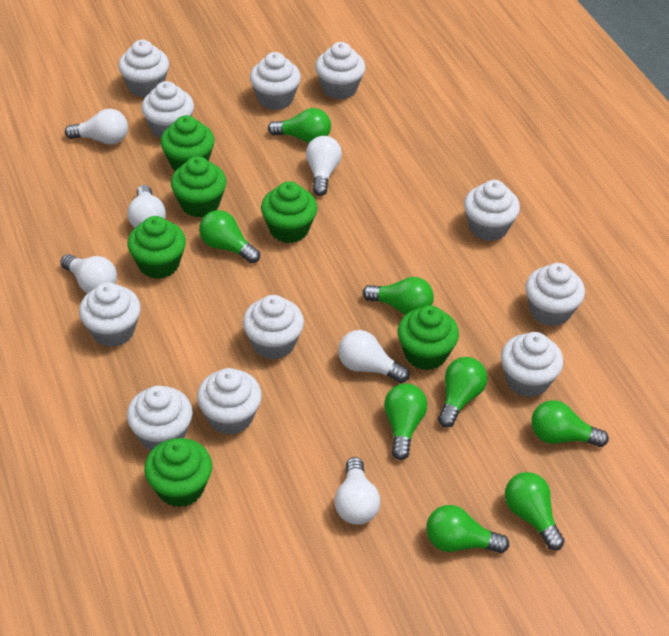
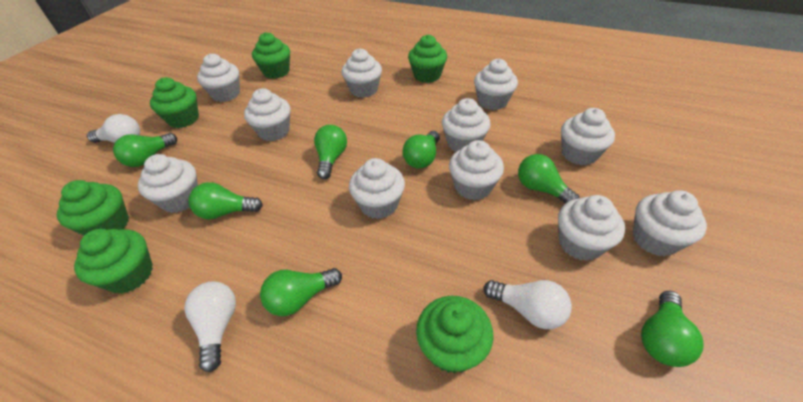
green light bulb: [199,210,260,263] [268,108,331,143] [363,277,434,315] [384,383,427,460] [426,505,509,553] [438,357,487,428] [505,472,565,550] [531,400,609,447] = 8 -> [113,133,177,167] [189,182,263,220] [260,268,342,316] [314,125,347,179] [403,131,440,169] [518,154,579,204] [641,291,703,367] = 7
white light bulb: [60,254,117,294] [65,109,128,145] [127,185,166,228] [306,136,342,196] [334,457,380,525] [338,330,409,383] = 6 -> [87,114,140,143] [184,281,236,372] [483,280,572,329] = 3

